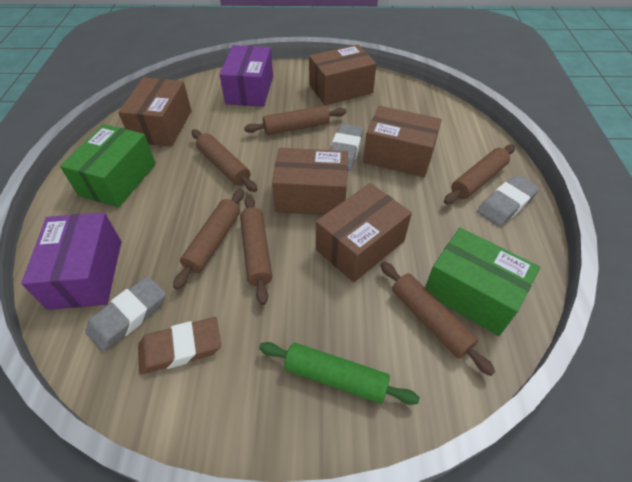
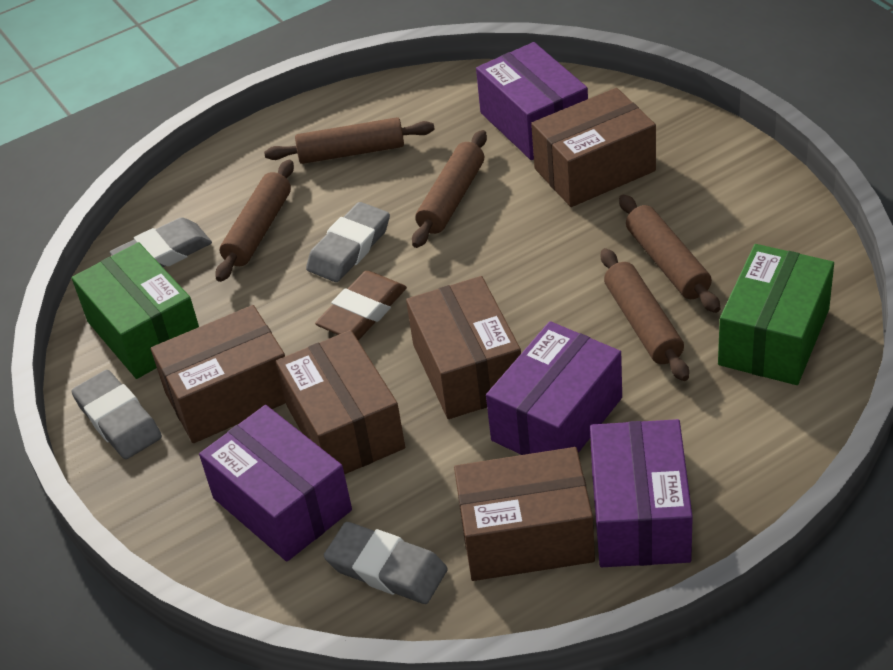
brown rolling pin: [173,189,244,289] [191,129,257,192] [240,196,272,305] [244,105,347,135] [381,262,495,376] [444,145,515,204] = 6 -> [215,160,294,282] [264,117,435,164] [412,130,487,248] [601,248,689,381] [619,194,720,313] = 5
green rolling pin: [259,342,420,405] = 1 -> none = 0
grey eraser: [85,276,166,352] [330,123,363,171] [477,175,539,226] = 3 -> [71,370,162,459] [110,217,212,267] [306,202,390,282] [324,522,448,604] = 4
purple box: [21,213,121,310] [219,45,273,107] = 2 -> [199,405,352,562] [476,42,588,160] [486,321,622,455] [590,419,693,567] = 4

